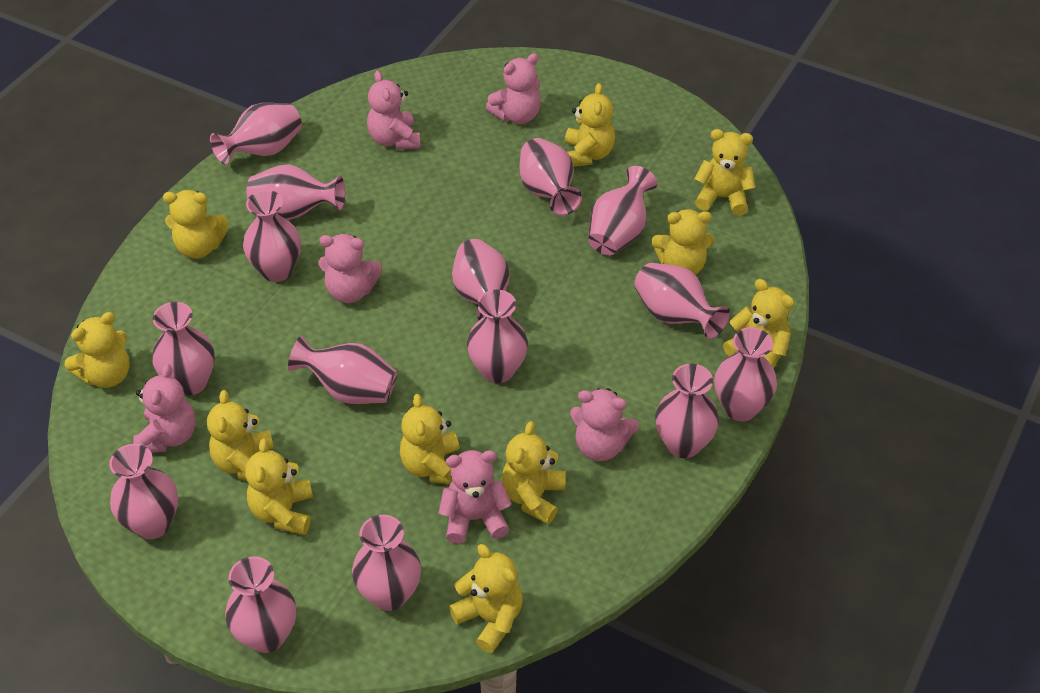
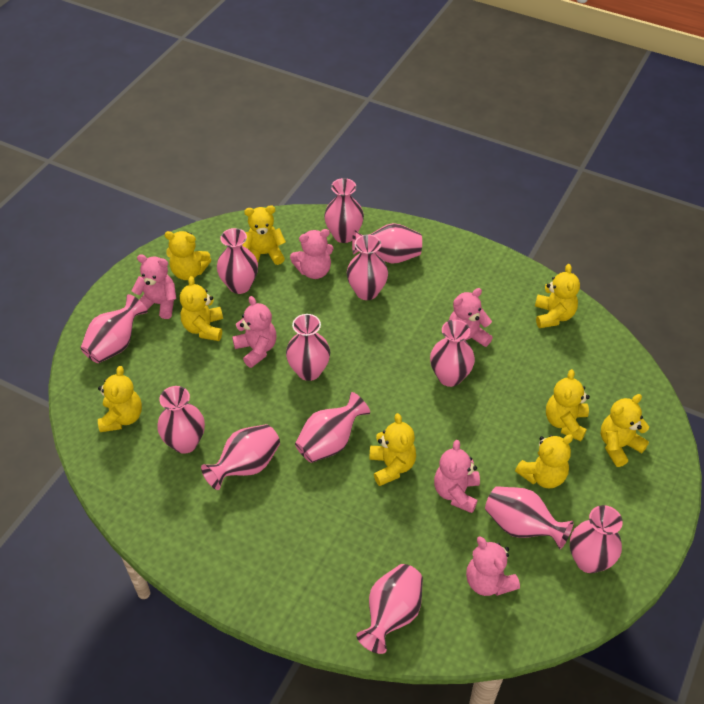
pink vase: [109,444,178,539] [152,302,215,396] [210,103,302,165] [225,556,296,653] [243,190,301,282] [246,164,345,220] [288,335,397,404] [352,515,421,611] [452,239,512,320] [467,290,528,383] [520,138,582,216] [588,166,657,255] [634,263,730,339] [655,364,719,458] [714,327,777,421] = 15 -> [80,294,148,363] [157,386,205,454] [201,424,280,490] [217,228,258,294] [286,314,330,381] [295,392,370,463] [324,178,364,243] [347,234,388,300] [352,223,422,264] [356,564,423,654] [430,320,475,387] [485,486,574,549] [570,505,623,573] = 13
yellow teddy bear: [65,312,130,388] [163,190,229,259] [207,390,274,480] [245,438,313,535] [400,394,460,484] [449,544,523,653] [501,421,566,524] [565,83,615,167] [651,209,715,275] [694,129,755,216] [723,279,795,369] = 11 -> [98,366,142,432] [164,231,211,280] [180,276,223,341] [242,205,286,265] [369,413,416,486] [515,434,573,489] [535,264,580,328] [546,369,590,441] [601,394,649,467] = 9

